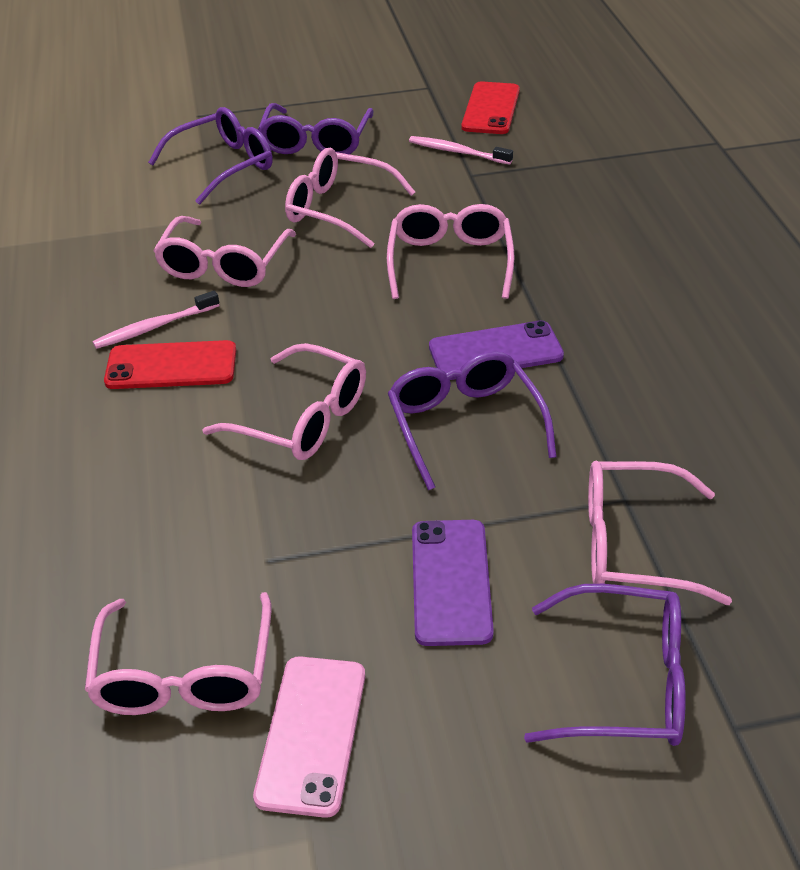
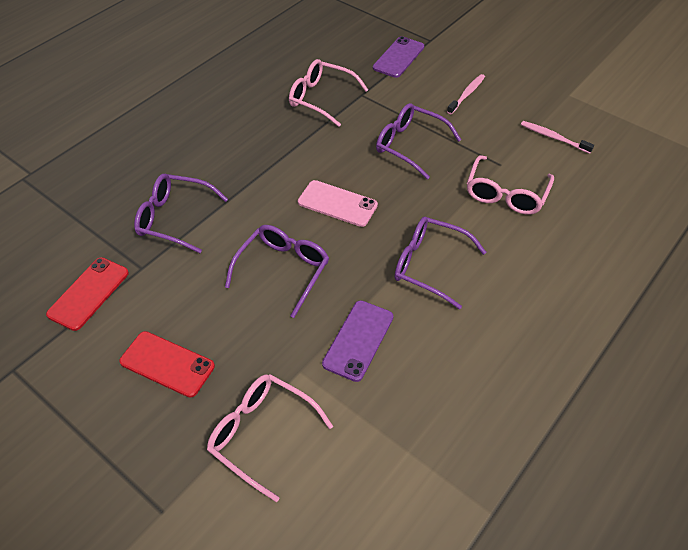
pink glasses: [85,592,272,715] [153,216,296,287] [202,343,366,460] [285,148,415,248] [387,204,515,299] [588,461,732,605] = 6 -> [207,374,333,502] [289,59,368,127] [467,155,554,215] = 3

